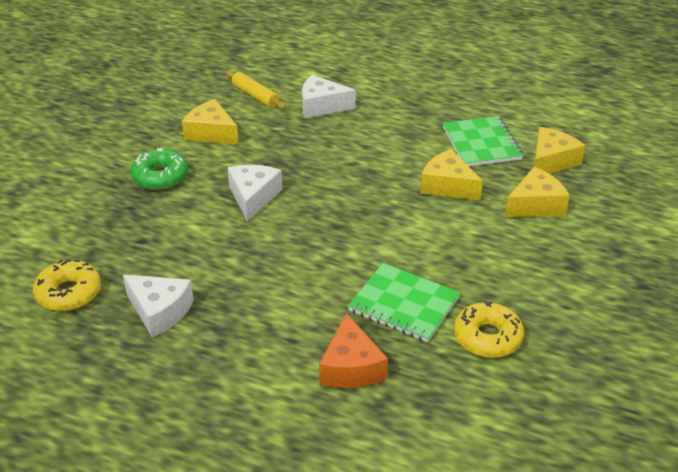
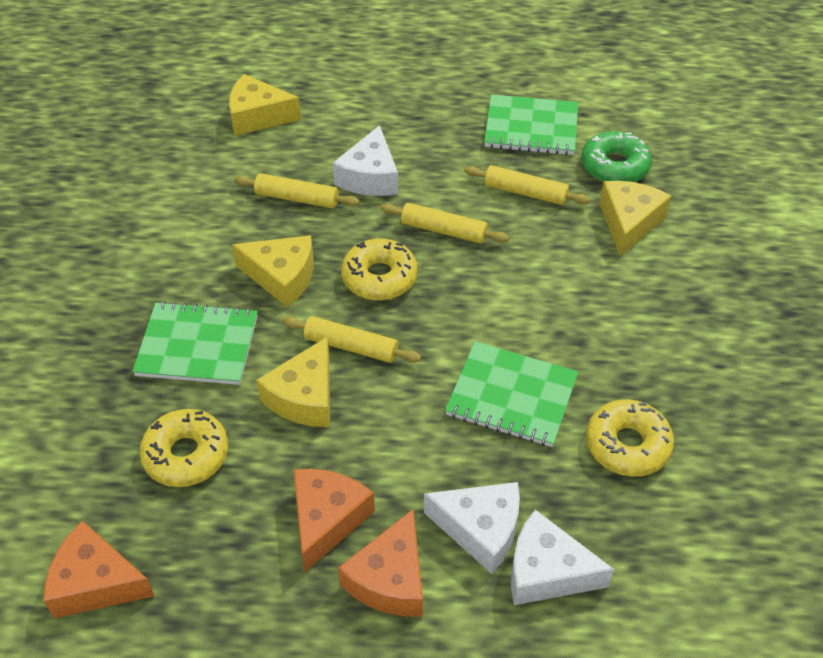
green notebook: [348,263,461,342] [443,116,524,166] = 2 -> [132,301,258,385] [445,341,578,447] [484,94,578,155] = 3
orange cheese: [319,313,388,388] = 1 -> [43,520,155,618] [293,469,375,572] [338,509,423,617] = 3
yellow donut: [33,259,101,311] [454,301,524,358] = 2 -> [139,409,228,487] [341,239,417,301] [586,399,674,477] = 3
yellow rolling pin: [226,71,286,109] = 1 -> [234,173,360,209] [282,316,421,363] [381,203,509,243] [464,165,590,205] = 4

